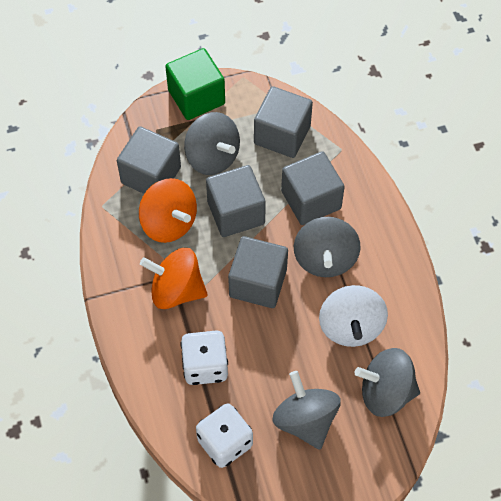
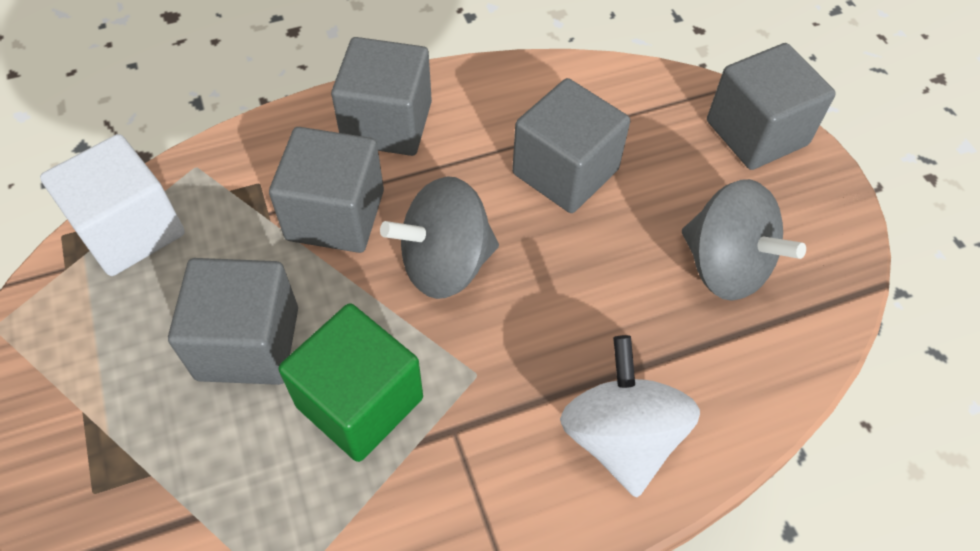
grey spinning top: [184,112,240,175] [272,371,341,449] [294,217,361,277] [355,348,420,417] = 4 -> [380,176,499,299] [682,179,806,301] = 2
orange spinning top: [139,178,197,243] [140,248,208,309] = 2 -> none = 0
white cube: none = 0 -> [40,134,185,276] = 1
white dice: [181,331,228,385] [196,403,253,468] = 2 -> none = 0

